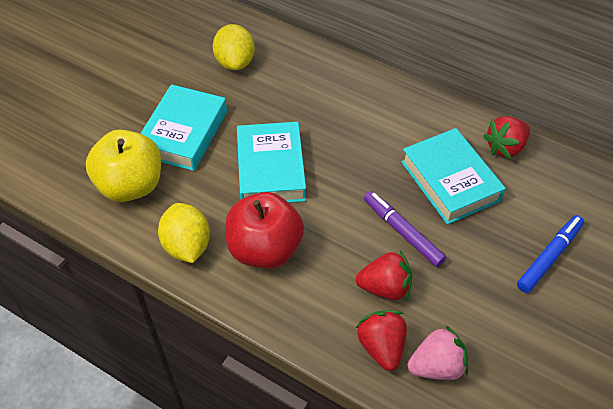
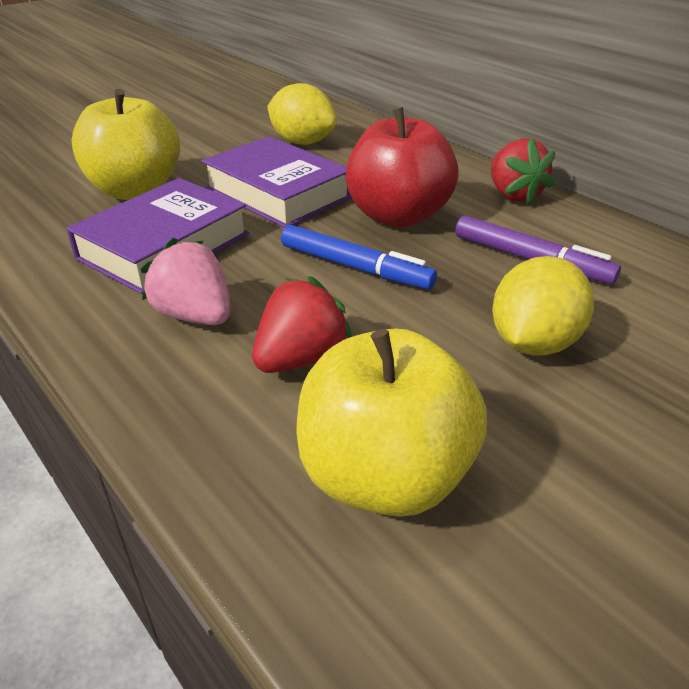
purple book: none = 0 -> [66,178,249,294] [202,136,352,228] = 2
red strawberry: [356,250,412,301] [356,311,407,371] [483,116,530,159] = 3 -> [252,276,352,373] [491,138,555,205] = 2
turquoise book: [140,84,227,171] [237,122,306,203] [401,128,506,225] = 3 -> none = 0
yellow apple: [86,130,161,202] = 1 -> [72,89,180,200] [296,328,487,517] = 2

